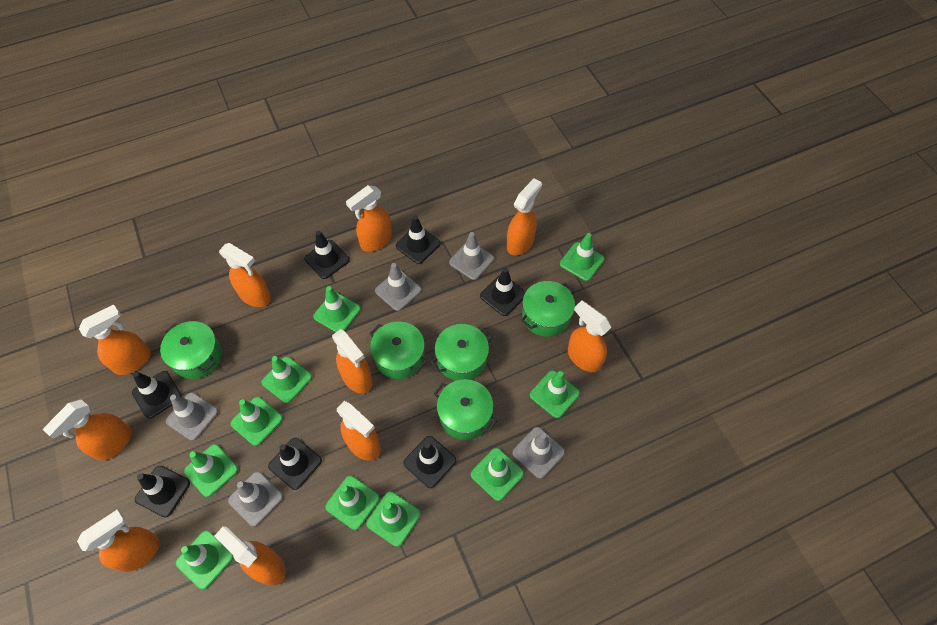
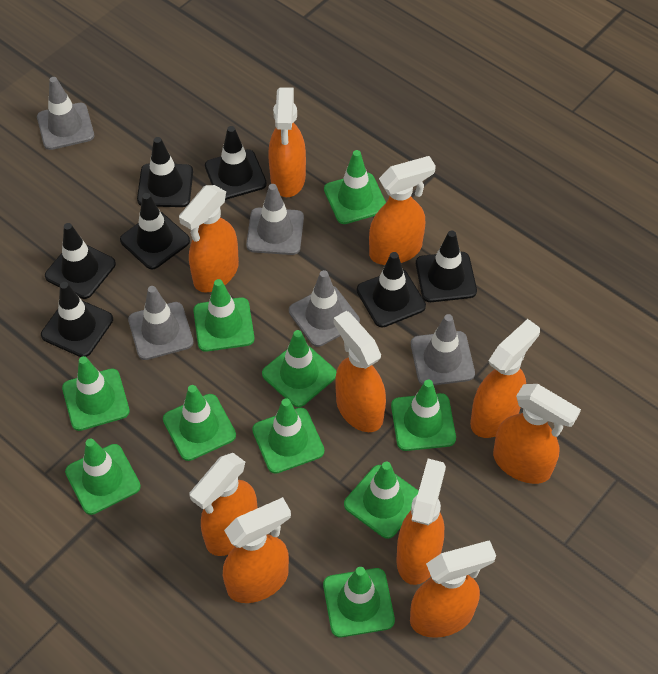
green pot: [160,321,222,379] [369,321,427,379] [431,324,492,381] [434,379,497,440] [521,281,575,337] = 5 -> none = 0

